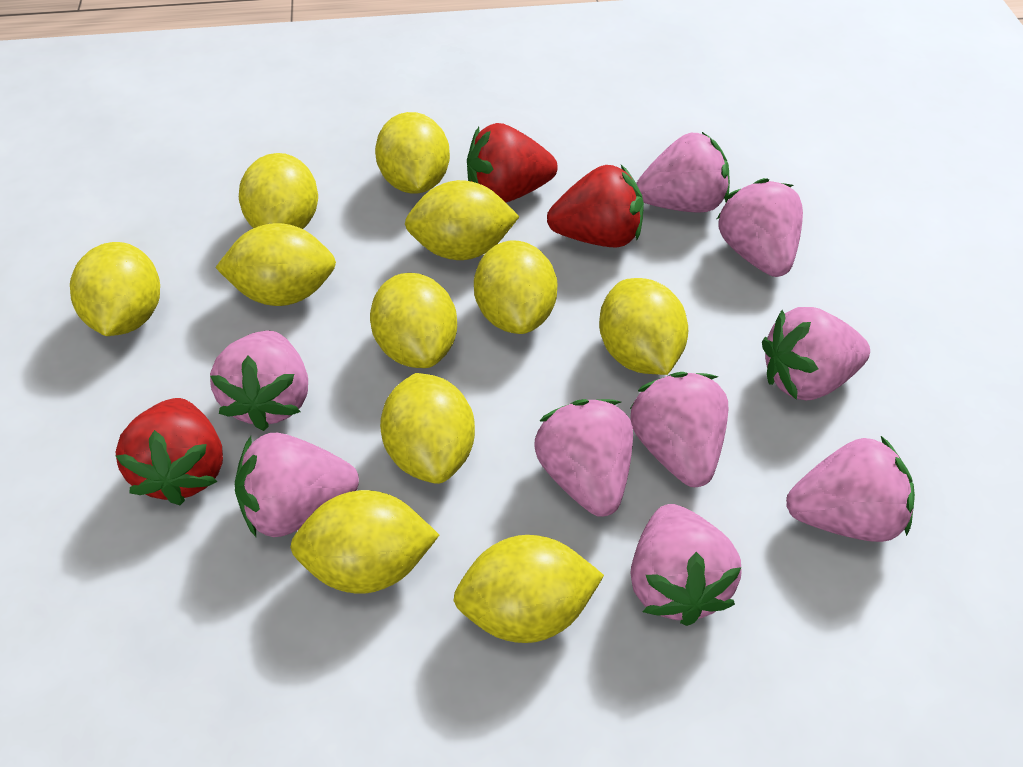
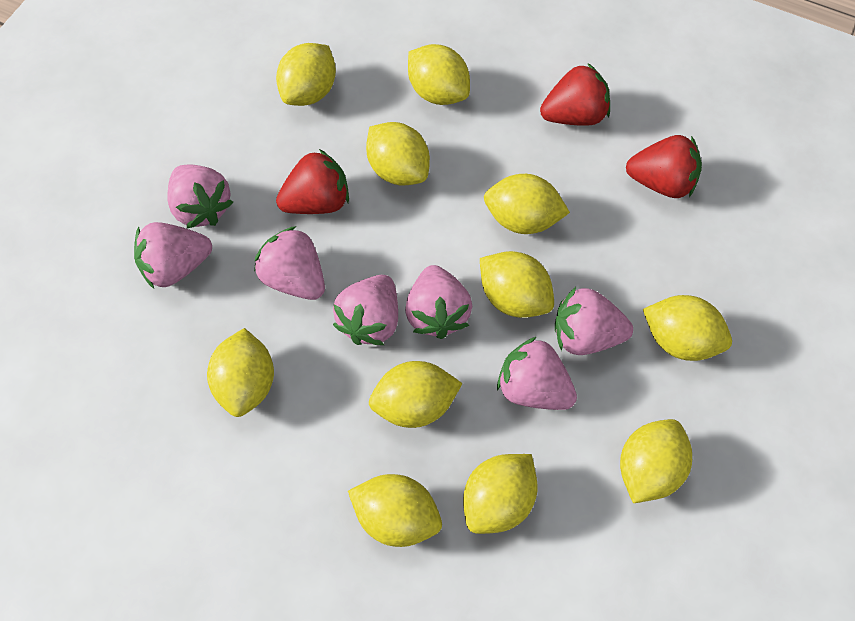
pink strawberry: [210,330,308,431] [235,433,359,537] [534,399,633,517] [630,372,729,487] [630,504,742,626] [636,132,730,213] [717,178,803,277] [762,307,870,400] [786,436,915,542] = 9 -> [134,222,212,289] [167,165,233,228] [254,226,325,300] [333,275,398,345] [405,265,472,339] [497,337,577,410] [555,287,633,355] = 7

